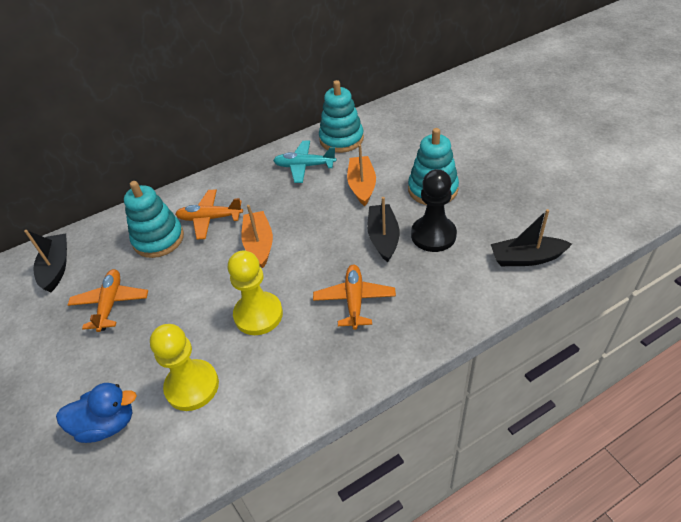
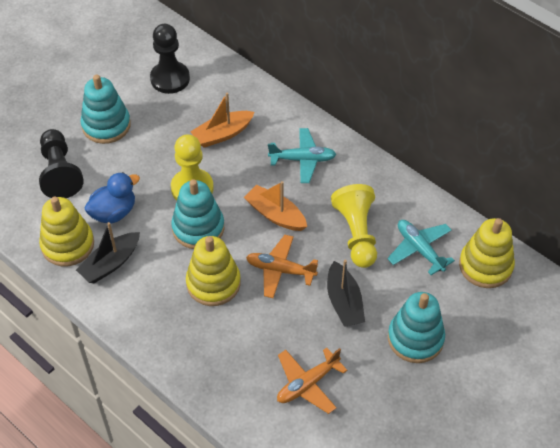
black boat: [24,230,67,292] [367,197,400,262] [491,209,572,266] = 3 -> [76,222,140,283] [327,260,365,327] = 2
black pawn: [411,169,457,252] = 1 -> [39,129,84,198] [150,24,190,94] = 2
orange plane: [68,269,148,332] [175,189,243,239] [313,265,396,330] = 3 -> [246,235,318,298] [277,348,347,414] = 2
turquoise plane: [273,141,336,183] = 1 -> [268,128,336,183] [387,220,455,275] = 2
yellow stacking toy: none = 0 -> [39,196,94,266] [186,236,241,306] [459,218,515,288] = 3

